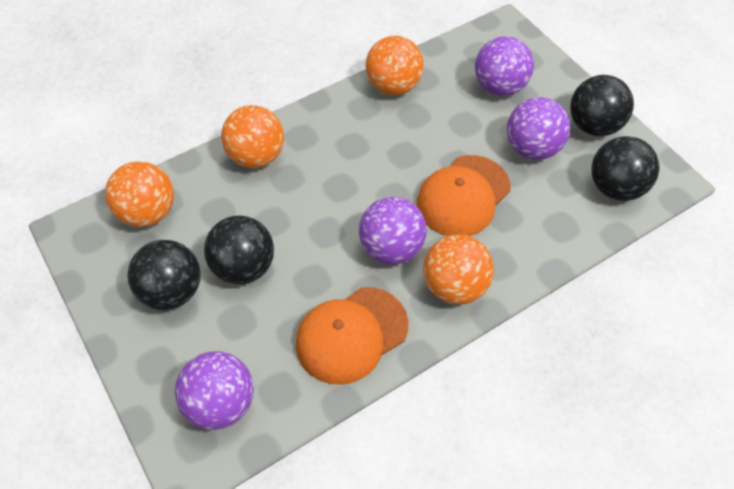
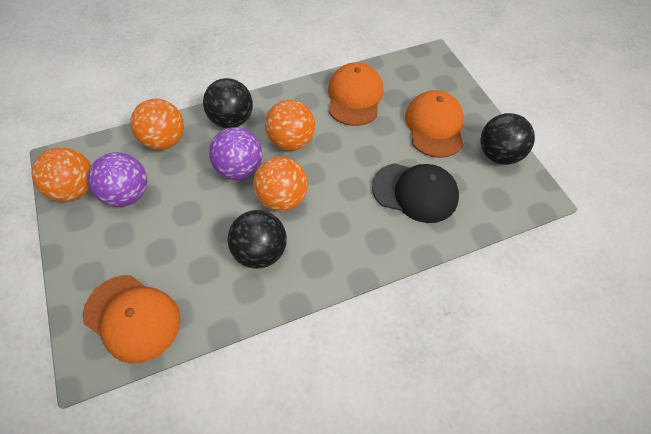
black ball: [127,240,201,310] [204,215,274,285] [570,75,634,136] [591,136,660,201] = 4 -> [203,78,253,128] [227,210,287,269] [480,113,535,165] = 3
black cap: none = 0 -> [372,163,459,223] = 1
orange cap: [296,287,408,385] [417,155,511,236] = 2 -> [83,275,181,363] [328,62,383,126] [405,90,464,158] = 3
purple ball: [175,351,254,430] [359,197,427,265] [475,36,534,96] [507,97,570,160] = 4 -> [88,152,147,207] [209,127,262,180] = 2

